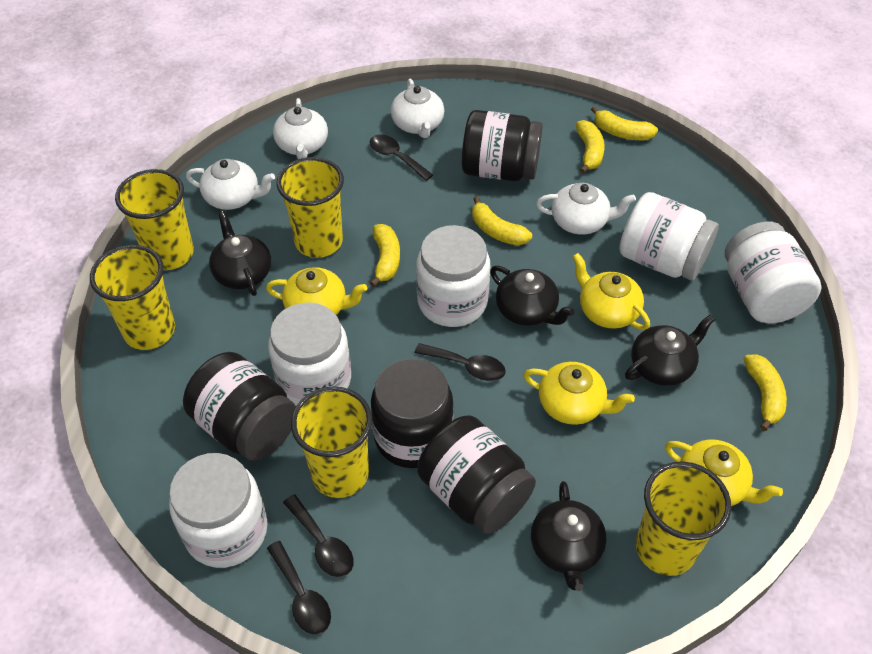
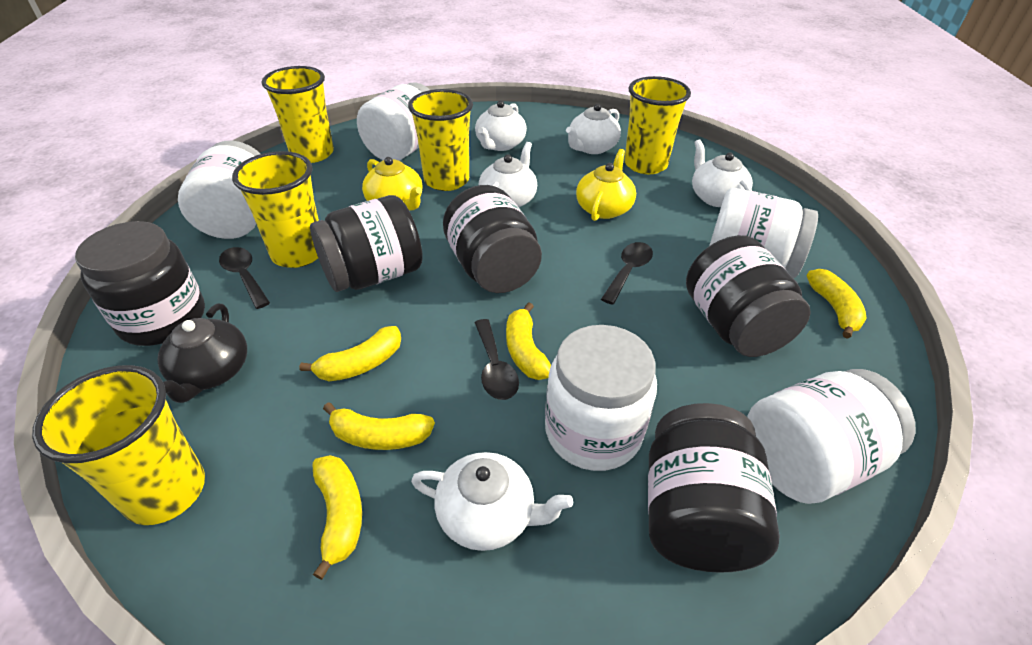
black jar: [183,352,296,461] [371,358,454,468] [417,415,536,534] [462,110,543,181] = 4 -> [75,221,205,346] [310,195,423,292] [443,185,542,293] [648,403,780,573] [686,235,811,357] = 5
black spoon: [267,541,331,634] [283,494,354,577] [370,135,433,181] [415,343,506,381] = 4 -> [219,247,270,309] [475,319,519,400] [601,242,653,305] = 3
black teapot: [209,211,271,296] [490,266,575,326] [531,481,606,591] [625,315,715,386] = 4 -> [157,304,247,403] = 1
white teapot: [186,159,275,210] [273,98,328,159] [391,79,444,138] [536,183,636,235] = 4 -> [411,452,573,551] [475,100,527,151] [479,142,537,207] [566,104,621,154] [692,139,753,207] = 5
yellow teapot: [266,267,367,315] [524,362,635,425] [572,253,650,330] [665,440,783,506] = 4 -> [362,157,423,211] [576,149,636,221] = 2

